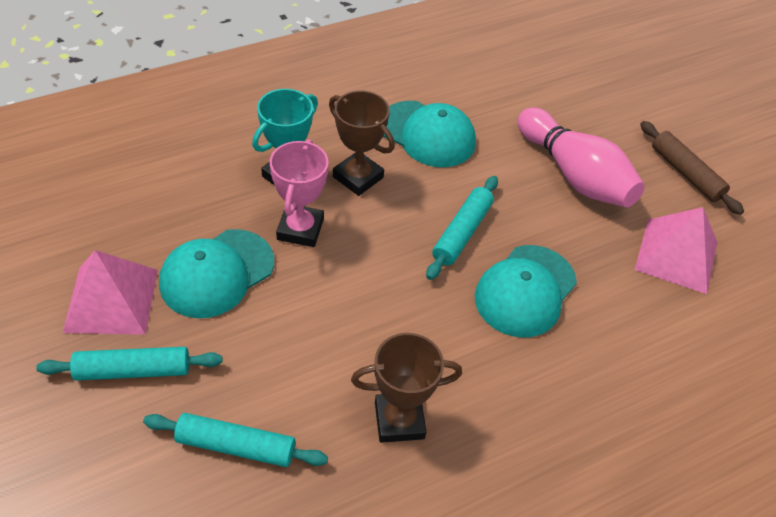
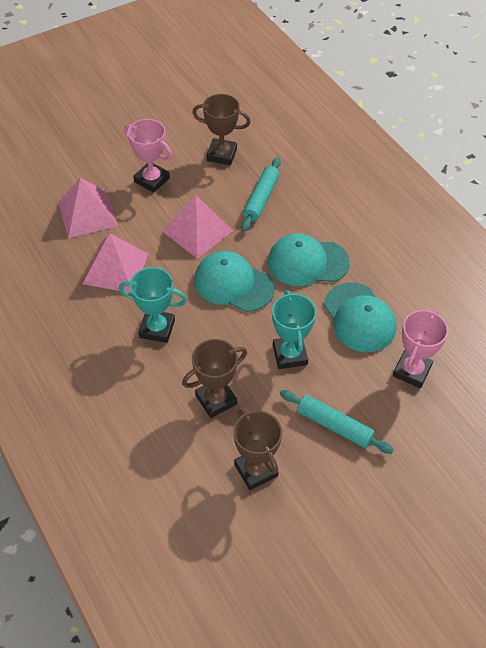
brown rolling pin: [640,121,744,215] = 1 -> none = 0
brown trophy: [329,90,395,196] [351,333,462,443] = 2 -> [182,339,247,418] [192,94,250,165] [233,408,282,490] = 3
pink bowling pin: [518,108,645,207] = 1 -> none = 0
pink pyramid: [63,250,158,335] [635,207,717,294] = 2 -> [58,178,118,238] [83,233,148,293] [162,195,233,258] = 3
pink trophy: [270,139,329,247] = 1 -> [124,119,172,193] [393,309,448,388] = 2
turquoise rolling pin: [36,347,222,381] [143,413,328,467] [426,176,498,280] = 3 -> [241,157,281,232] [280,390,394,454] = 2
turquoise trophy: [252,89,318,186] = 1 -> [119,267,187,343] [272,290,316,369] = 2

